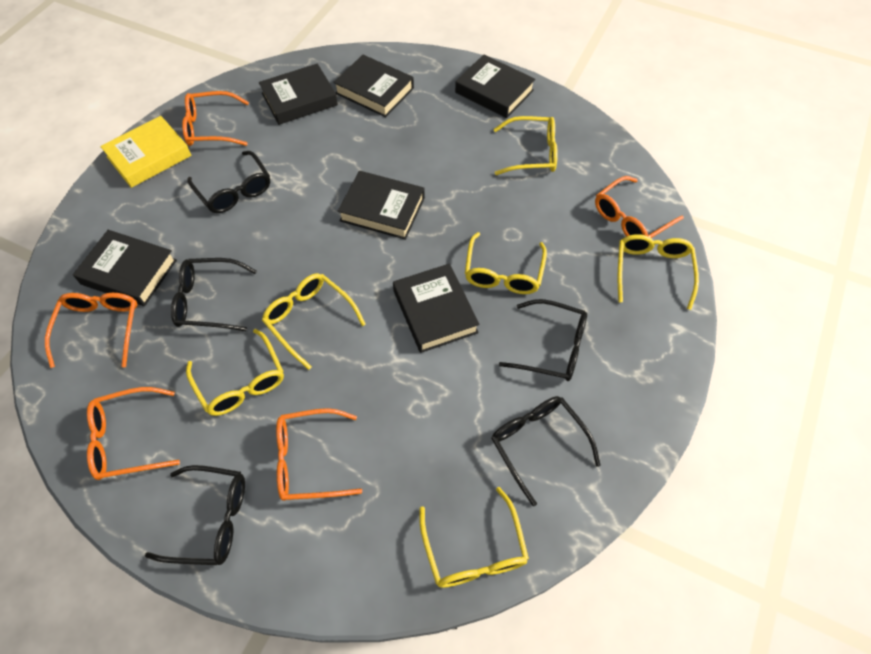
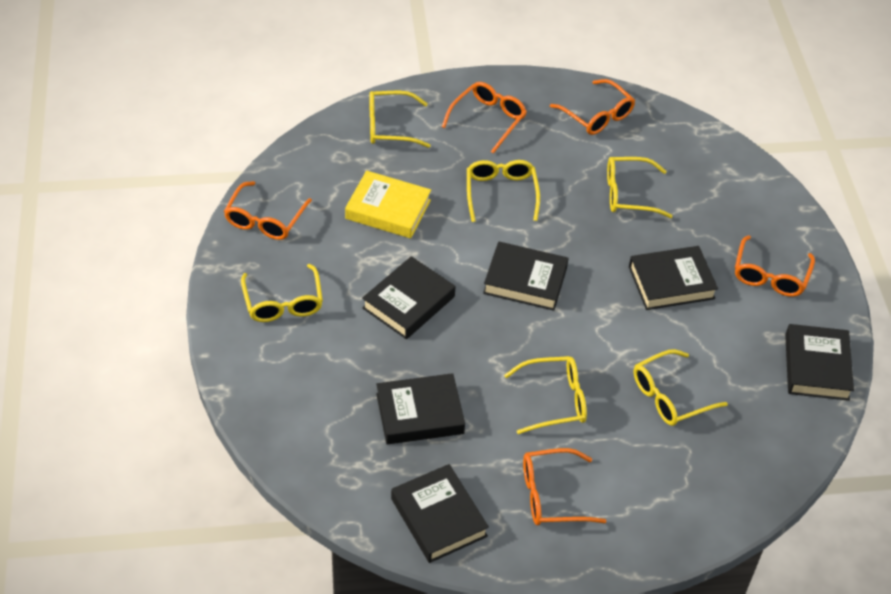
black glasses: [145,465,245,565] [171,258,257,331] [187,151,270,213] [491,396,601,506] [499,299,587,381] = 5 -> none = 0

